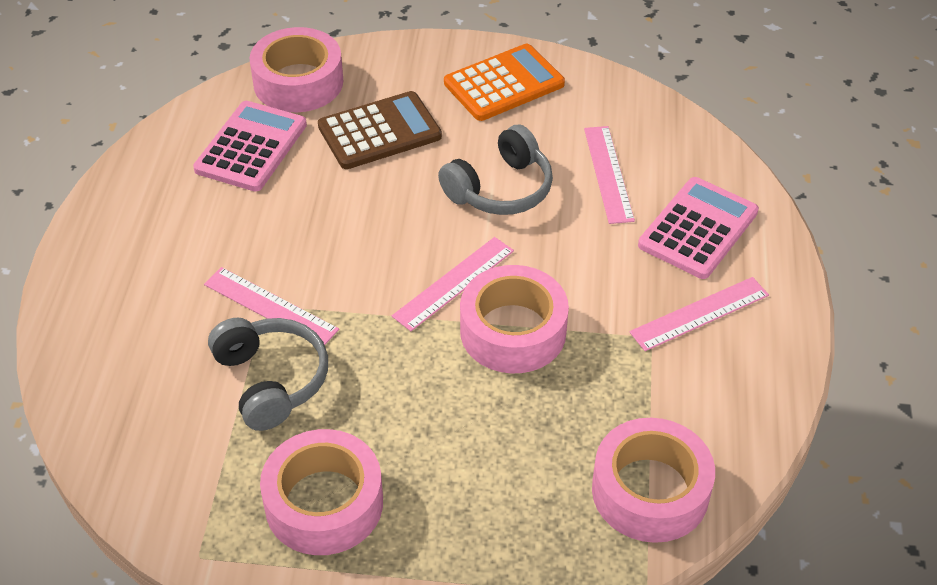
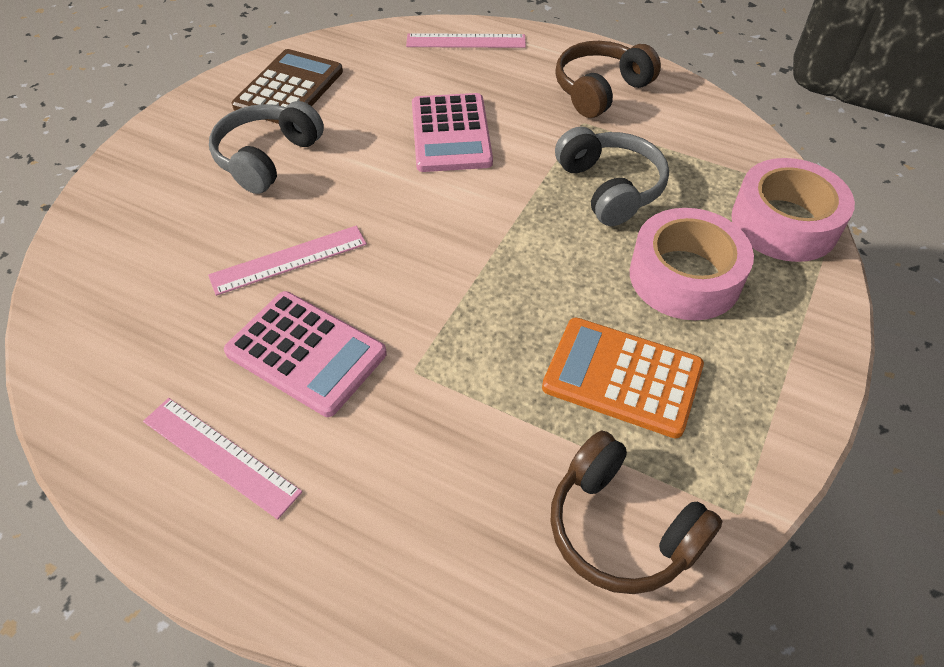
brown headphones: none = 0 -> [551,431,722,594] [555,41,661,118] = 2
pink ruler: [204,267,339,345] [392,237,514,331] [584,126,635,224] [629,277,769,351] = 4 -> [143,398,302,519] [208,226,367,296] [406,33,526,48] = 3
pink tape: [250,27,343,112] [260,429,383,555] [460,265,569,373] [592,418,715,543] = 4 -> [630,208,754,320] [731,158,855,262] = 2

